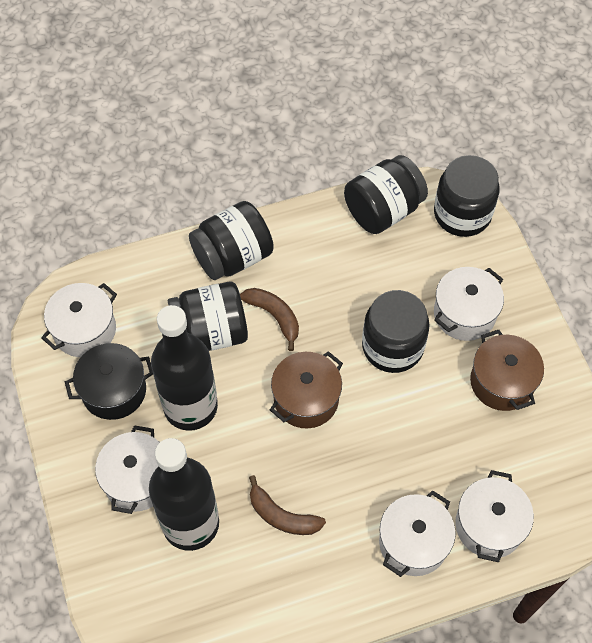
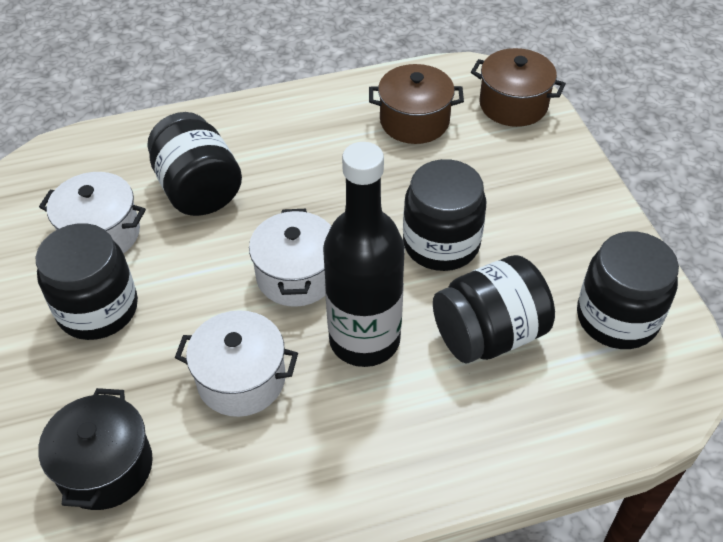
black bottle: [149,438,219,551] [151,305,218,431] = 2 -> [323,142,405,367] = 1
brown banana: [240,288,299,351] [249,475,326,535] = 2 -> none = 0
white pot: [41,283,117,357] [95,425,160,514] [379,490,456,577] [434,267,504,341] [455,470,534,562] = 5 -> [39,172,146,254] [175,310,298,417] [249,209,331,307] = 3

